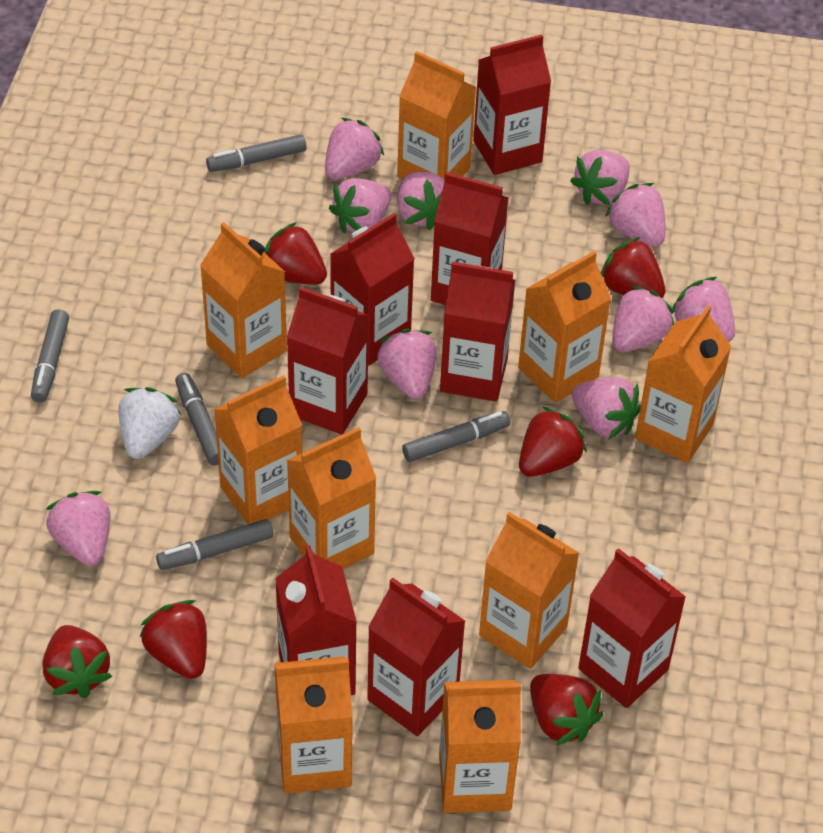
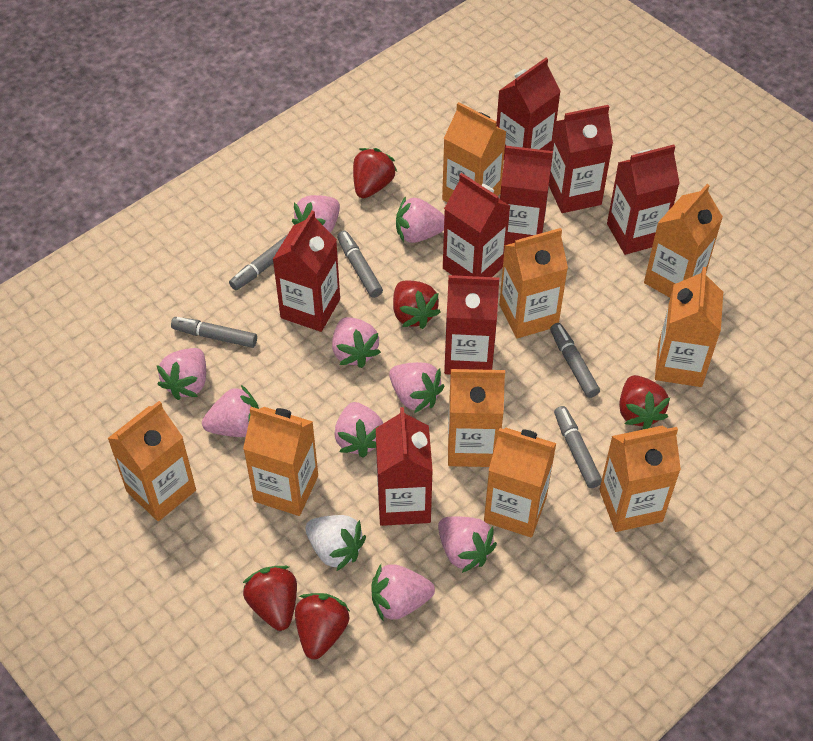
pink strawberry: [46,491,110,566] [325,118,384,179] [329,178,392,233] [377,329,437,399] [397,171,445,230] [570,150,630,205] [572,377,641,440] [605,183,666,247] [612,285,674,352] [671,277,735,342] = 10 -> [157,348,206,400] [202,385,259,437] [292,195,340,233] [332,317,381,368] [334,402,383,458] [372,564,435,622] [389,362,444,413] [396,196,444,243] [438,516,497,573] = 9
red strawberry: [43,625,112,698] [140,600,207,679] [264,222,327,285] [519,407,587,477] [530,674,603,745] [601,237,665,298] = 6 -> [243,566,297,631] [295,593,350,659] [353,148,397,199] [393,280,441,329] [619,375,670,429] = 5

